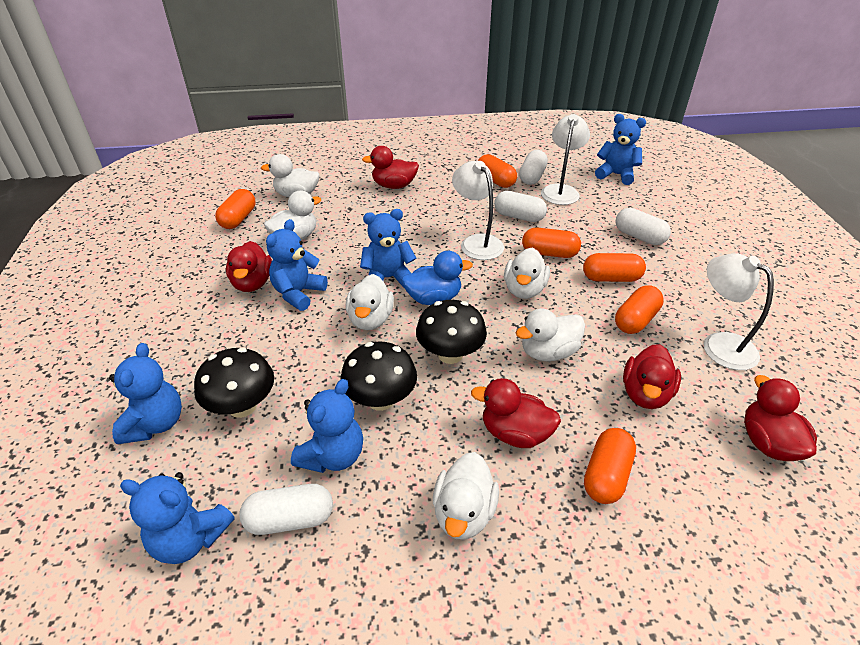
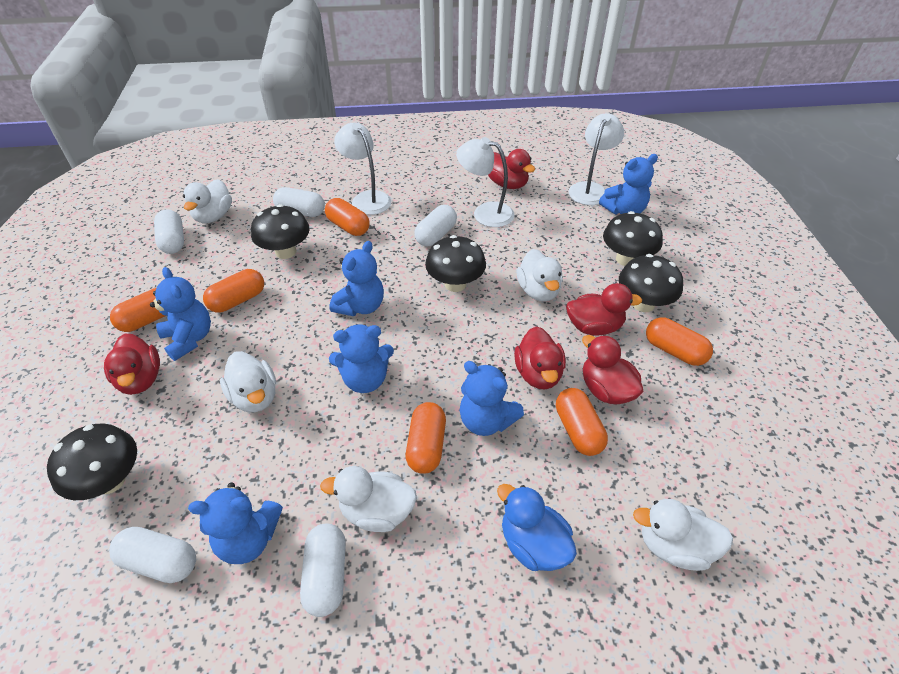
black mushroom: [194,348,274,418] [340,341,417,411] [416,300,487,364] = 3 -> [47,424,137,500] [251,204,310,259] [425,235,486,292] [603,211,663,266] [619,254,683,312] = 5
white capsule: [239,484,333,535] [494,191,547,222] [519,150,548,185] [616,208,671,245] = 4 -> [109,527,196,583] [154,209,184,254] [273,187,325,217] [300,524,346,617] [414,205,457,246] = 5
white duck: [261,154,320,197] [264,191,321,240] [346,274,394,330] [433,452,499,540] [504,248,550,299] [516,309,585,361] = 6 -> [183,179,232,223] [220,351,276,412] [320,466,417,532] [516,249,563,301] [633,499,733,571] = 5

